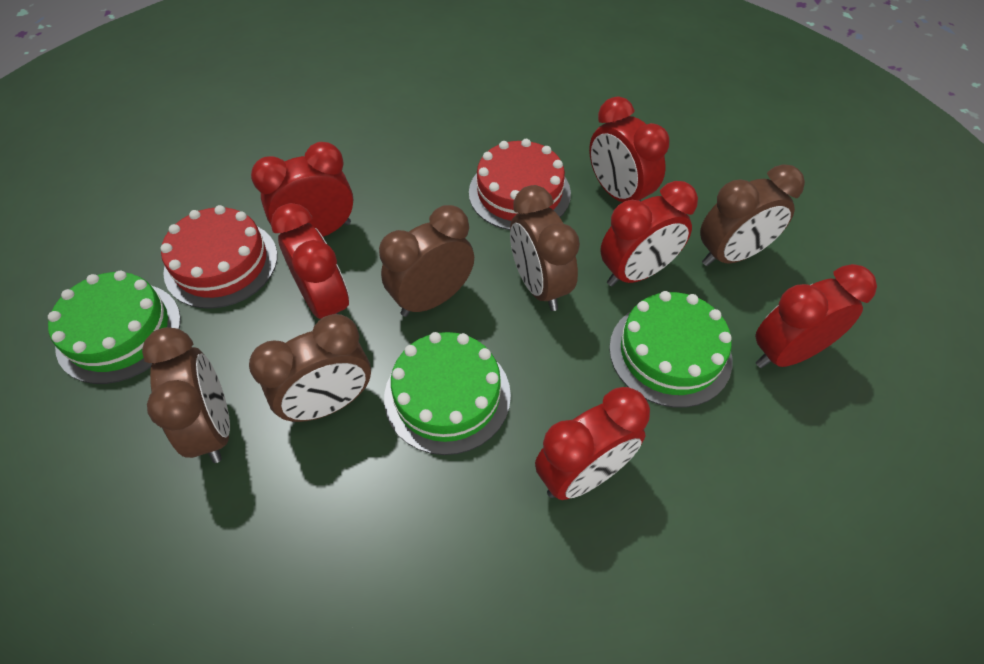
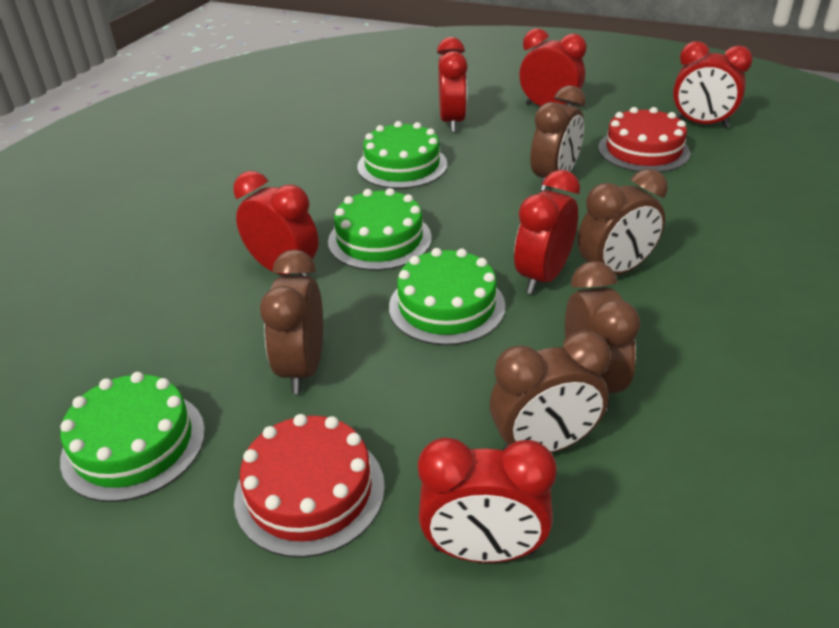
green cake: [48,270,181,384] [384,332,511,455] [609,291,732,408] = 3 -> [60,372,205,502] [328,188,432,270] [357,121,447,189] [389,248,506,345] = 4

